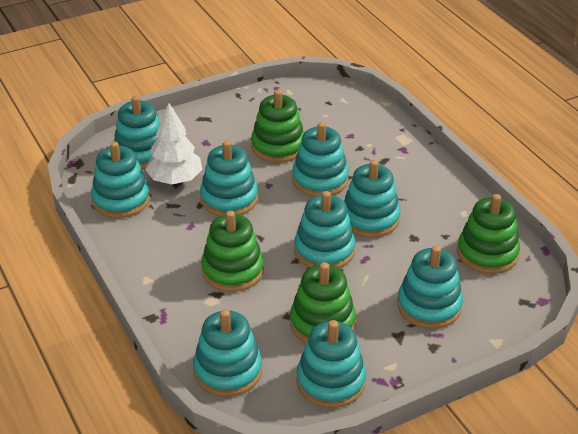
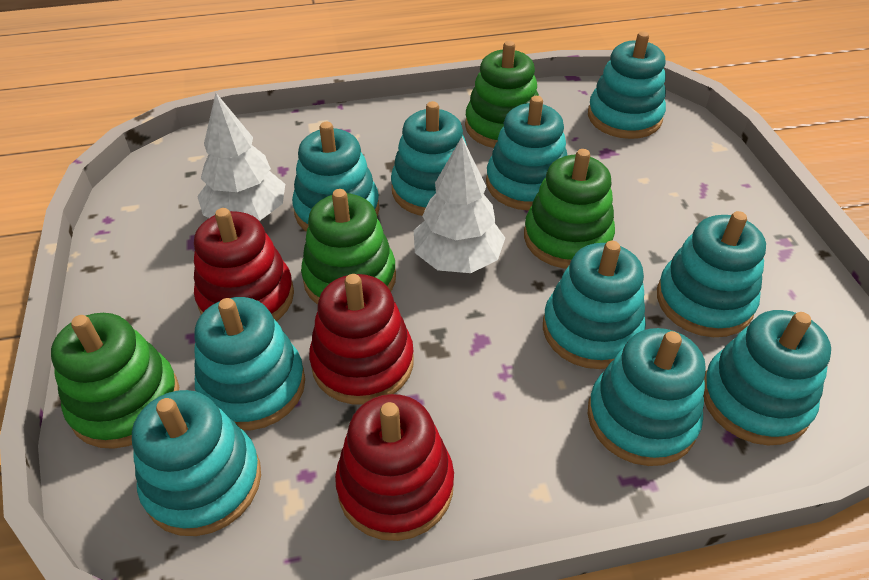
red stacking toy: none = 0 -> [194,208,294,321] [309,274,414,405] [335,394,454,541] = 3
turquoise stacking toy: [91,142,150,218] [113,96,160,169] [193,309,262,397] [200,141,258,216] [292,122,349,197] [294,191,356,268] [297,320,366,408] [344,160,401,238] [397,245,463,329] = 9 -> [132,390,261,536] [195,297,305,431] [292,122,380,232] [391,101,467,216] [486,96,568,210] [543,241,646,369] [588,31,666,139] [588,328,706,466] [657,211,766,337] [704,310,831,446] = 10
white tree: [145,103,202,185] = 1 -> [197,93,285,221] [414,137,505,273] = 2

